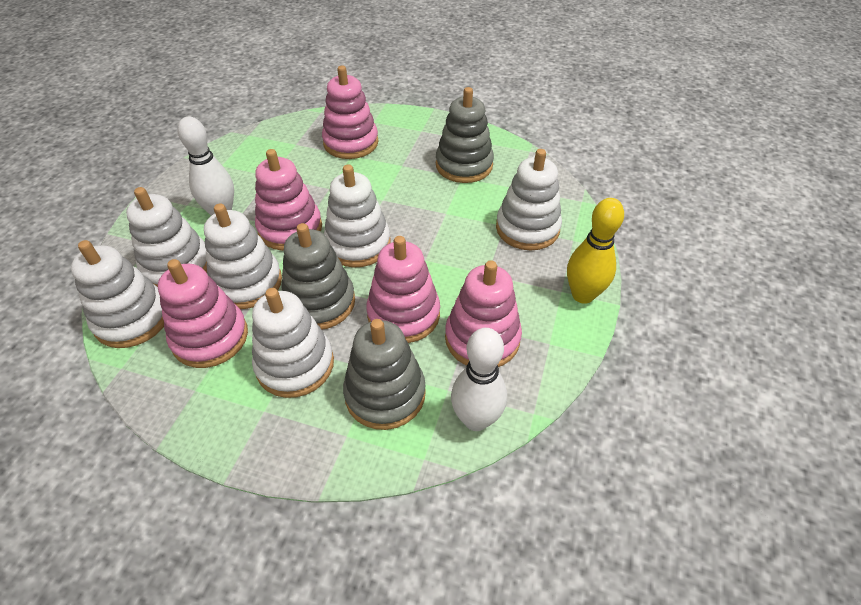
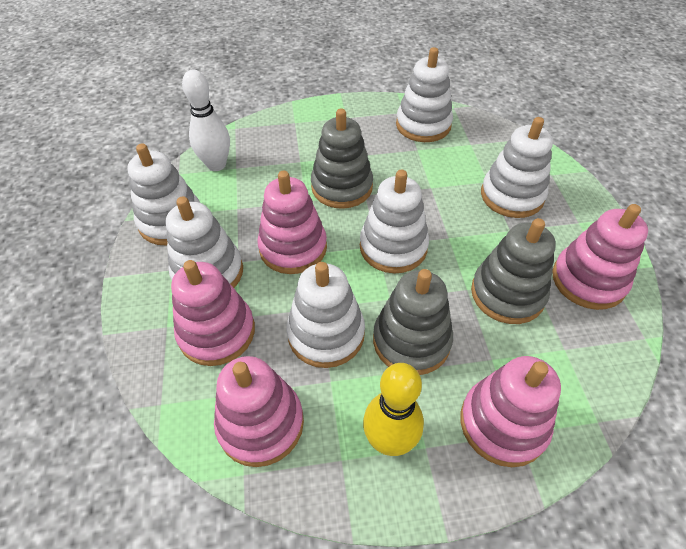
white bowling pin: [178,116,234,216] [451,328,507,431] = 2 -> [182,70,230,171] = 1

